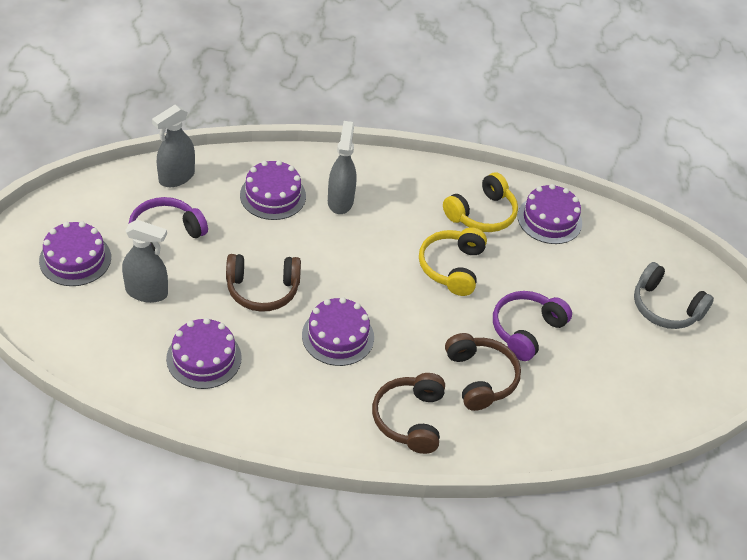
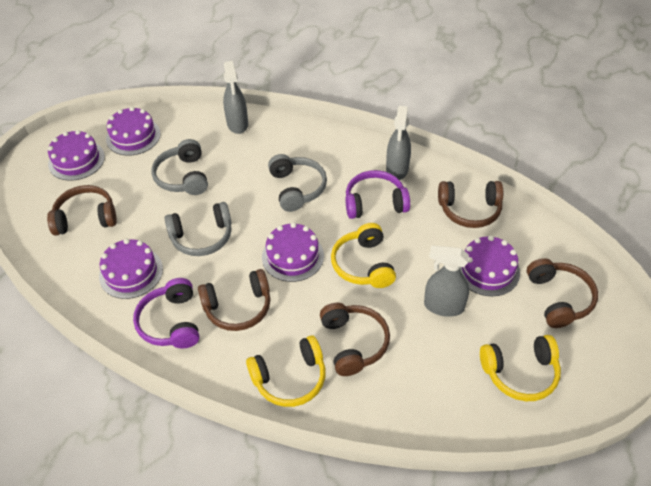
brown headphones: [226,254,301,312] [372,373,445,454] [445,333,521,411] = 3 -> [47,185,117,235] [198,269,270,331] [320,303,390,376] [438,181,503,228] [527,258,598,328] = 5
grey headphones: [634,262,714,329] = 1 -> [151,139,208,195] [164,202,232,256] [268,154,327,212] = 3
yellow headphones: [419,227,487,296] [443,172,518,232] = 2 -> [246,336,326,407] [331,223,396,288] [480,335,561,401] = 3

